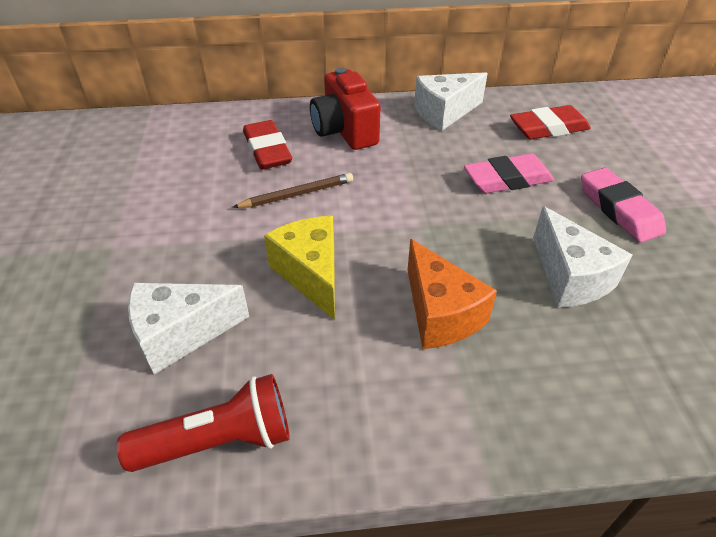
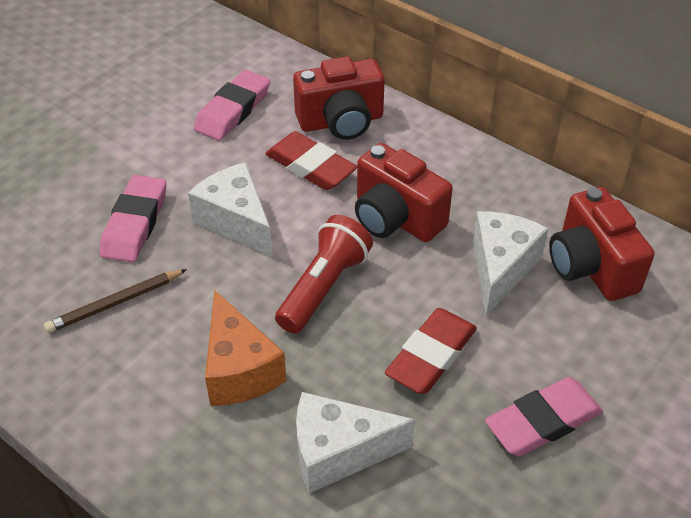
pink eraser: [464,153,554,193] [581,167,666,242] = 2 -> [100,175,166,263] [194,70,270,140] [485,377,603,456] = 3
red camera: [310,67,381,150] = 1 -> [293,56,385,140] [355,143,453,242] [549,187,655,301] = 3
yellow cheese: [264,216,335,320] = 1 -> none = 0

